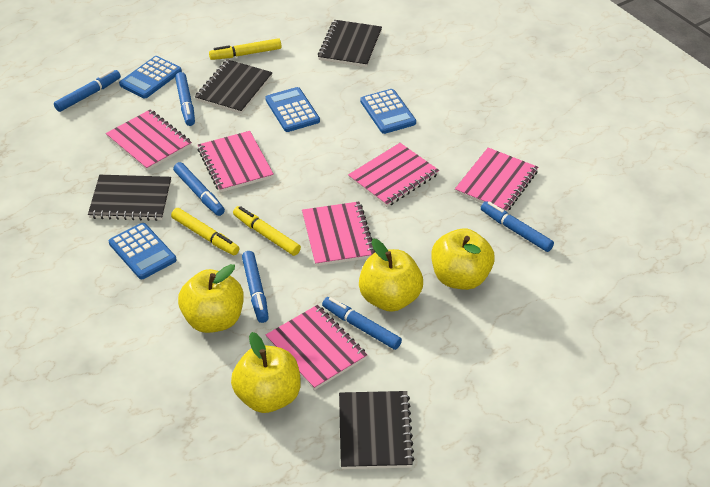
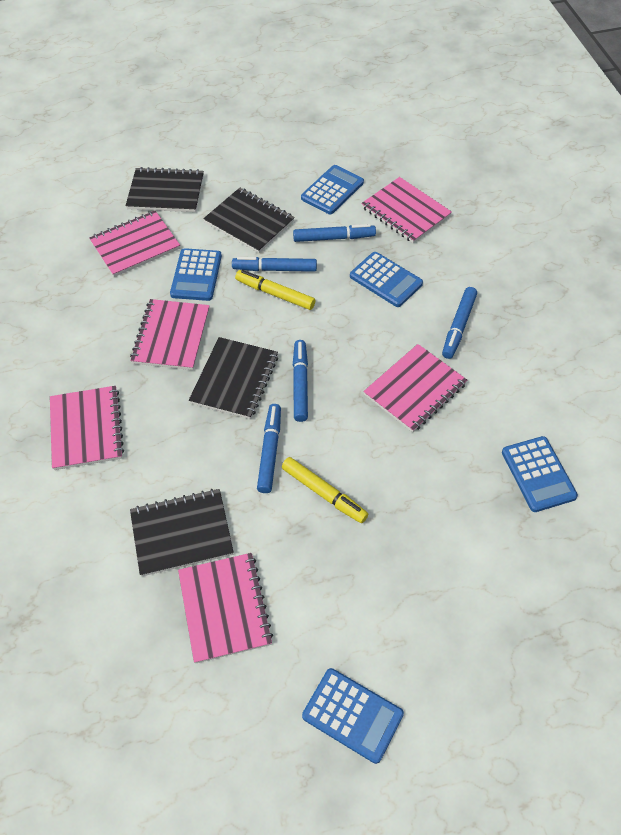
blue calculator: [109,223,177,279] [119,56,182,98] [265,87,320,132] [360,89,416,134] = 4 -> [170,248,222,301] [301,165,364,215] [302,668,404,764] [350,252,423,307] [502,436,578,512] = 5
blue marker: [54,70,121,112] [173,162,225,216] [175,72,195,126] [242,251,269,323] [322,297,402,350] [481,201,554,252] = 6 -> [232,257,317,272] [257,404,281,493] [293,224,376,242] [293,340,308,422] [442,287,477,359] = 5
yellow apple: [178,264,244,333] [231,332,301,413] [359,239,423,312] [431,228,495,290] = 4 -> none = 0
yellow marker: [171,208,240,255] [209,38,282,60] [233,206,301,256] = 3 -> [235,270,315,310] [282,457,368,523] = 2

